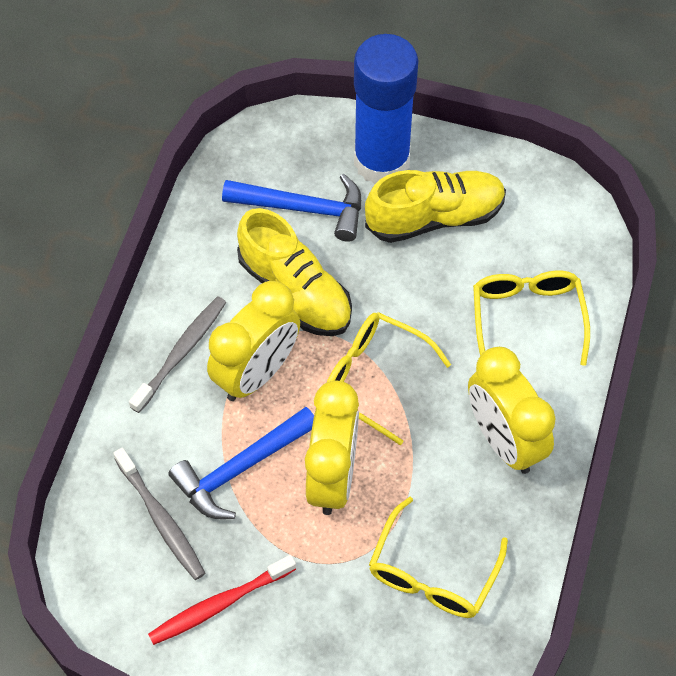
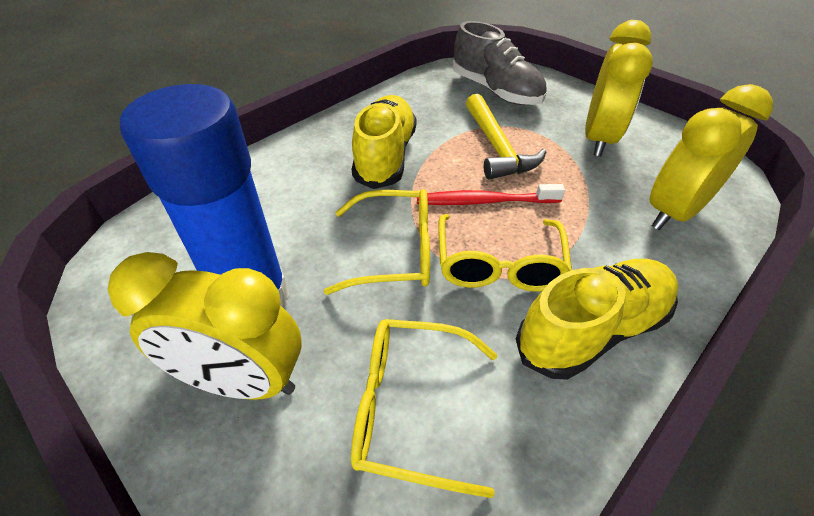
blue hammer: [168,407,314,519] [222,174,361,242] = 2 -> none = 0
grey shoe: none = 0 -> [452,21,547,105] = 1
grey toothbrush: [113,447,205,580] [129,296,226,413] = 2 -> none = 0
yellow hammer: none = 0 -> [466,94,546,180] = 1

